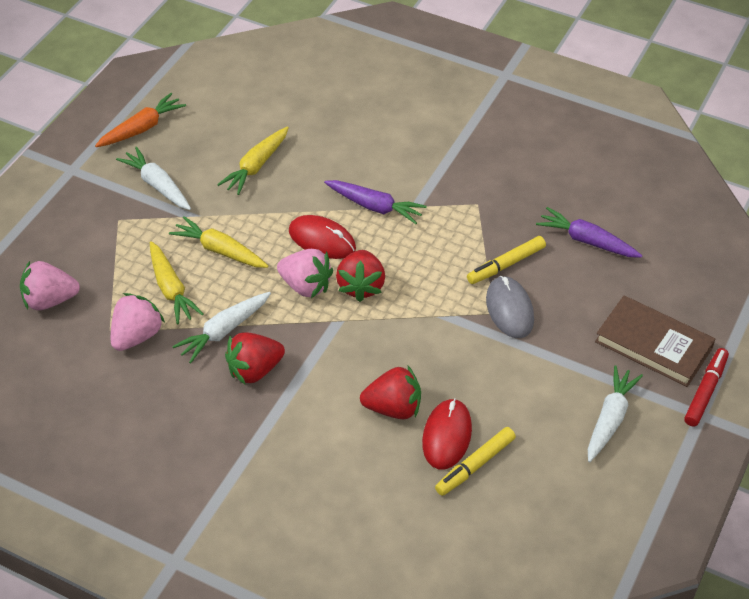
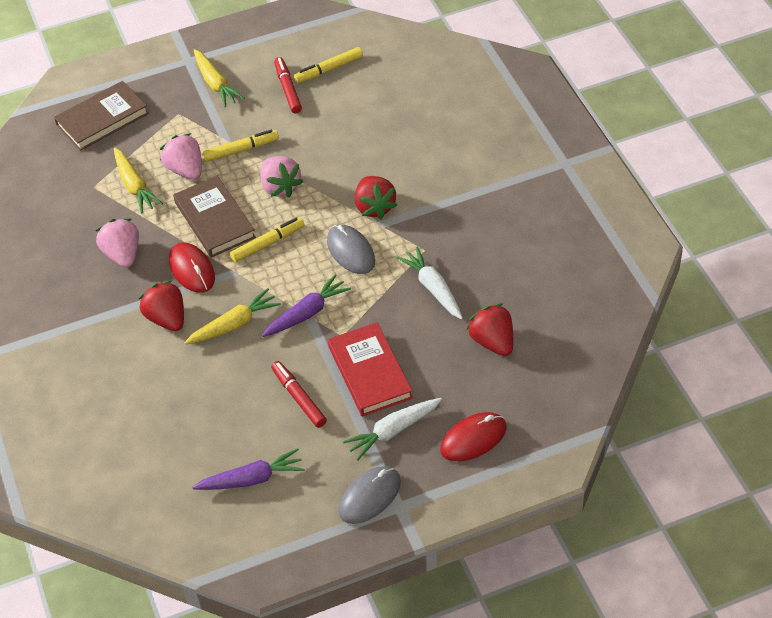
brown book: [595,296,715,387] = 1 -> [54,81,149,151] [173,176,256,258] = 2
grey mouse: [486,276,534,338] = 1 -> [327,225,375,274] [339,466,401,524] = 2
orange carrot: [95,93,186,147] = 1 -> none = 0
red book: none = 0 -> [328,322,413,416] = 1
red marker: [684,348,729,426] = 1 -> [271,361,327,428] [274,57,302,113] = 2
white carrot: [116,147,191,210] [172,292,271,364] [588,366,643,462] = 3 -> [343,398,442,461] [397,246,463,319] = 2
yellow marker: [435,427,516,496] [467,236,546,284] = 2 -> [203,130,279,162] [230,217,304,263] [294,47,363,83] = 3

